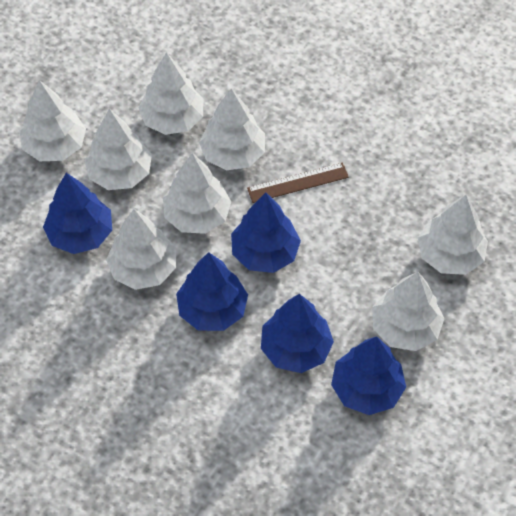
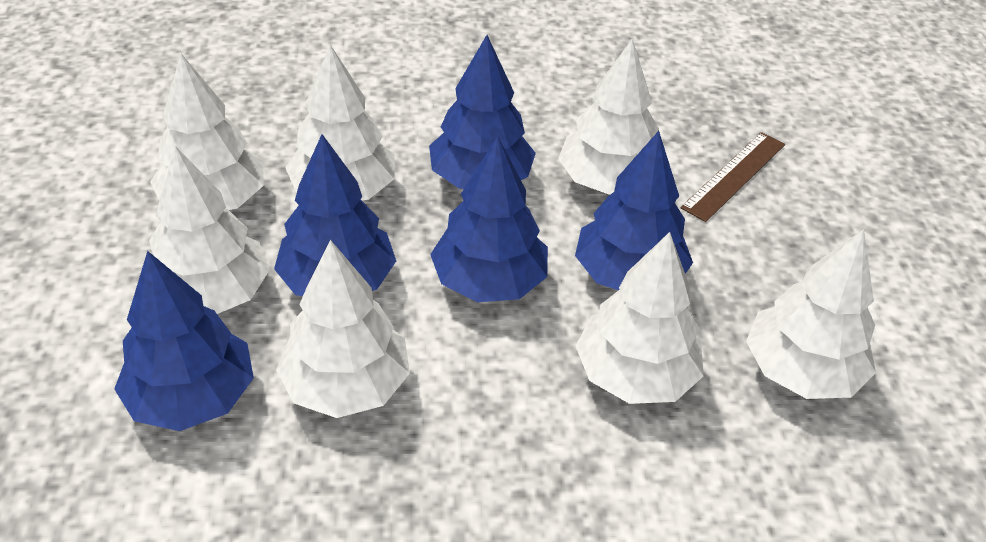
white tree: [19,80,86,161] [84,109,152,190] [106,209,176,290] [139,52,203,135] [163,153,231,234] [199,89,265,170] [372,272,445,351] [418,195,488,275] = 8 -> [149,146,270,314] [150,54,264,210] [276,240,410,418] [285,45,395,200] [558,38,659,195] [575,232,704,404] [746,229,876,399] = 7

